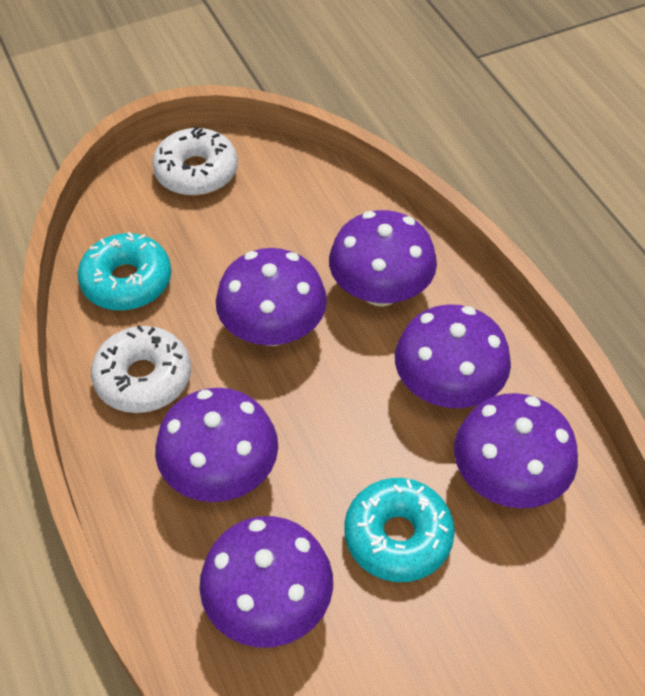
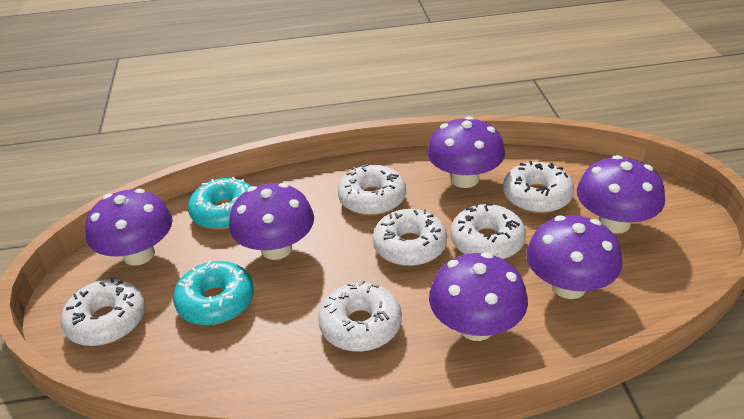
white donut: [91,325,191,413] [152,126,238,196] = 2 -> [61,278,145,346] [318,280,402,352] [338,164,406,216] [373,209,447,266] [451,203,526,259] [503,161,574,213] = 6

